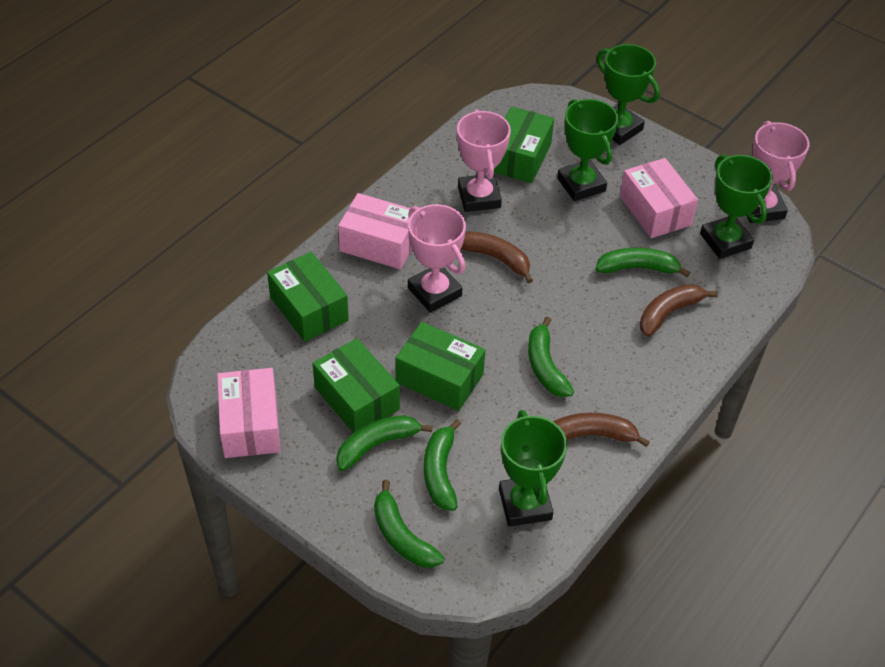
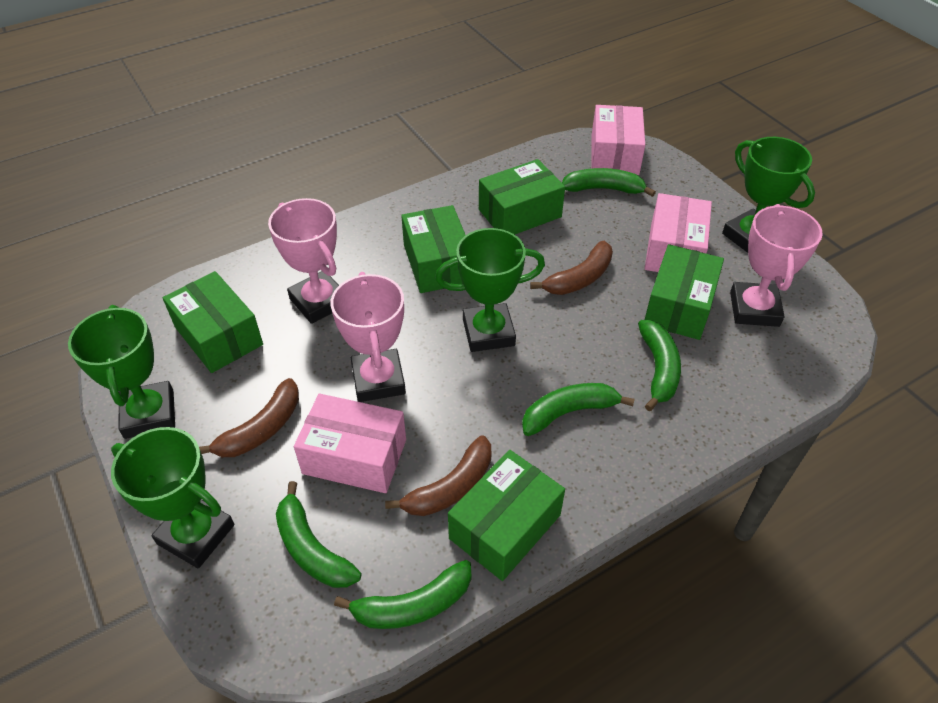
green box: [267,252,349,342] [312,338,400,433] [396,322,485,411] [494,106,554,183] = 4 -> [163,271,263,373] [401,205,465,293] [448,450,565,581] [479,159,565,235] [645,244,724,340] = 5

